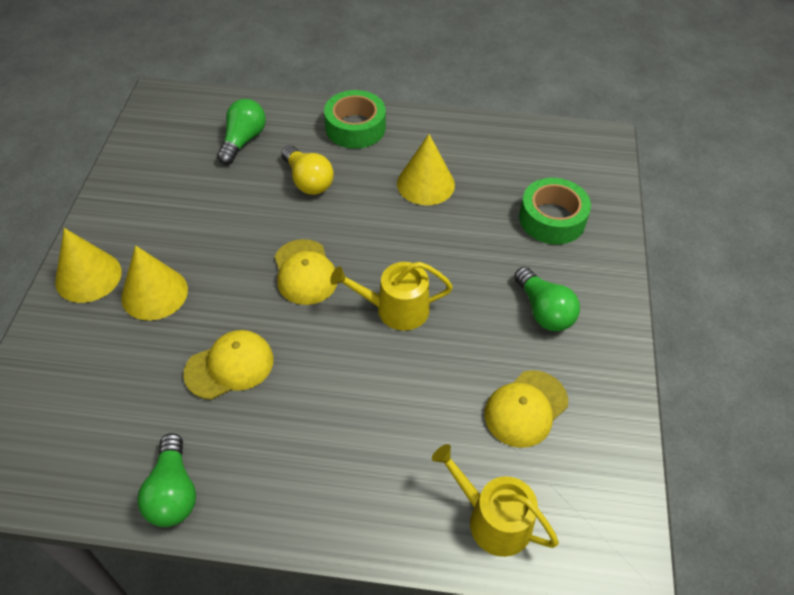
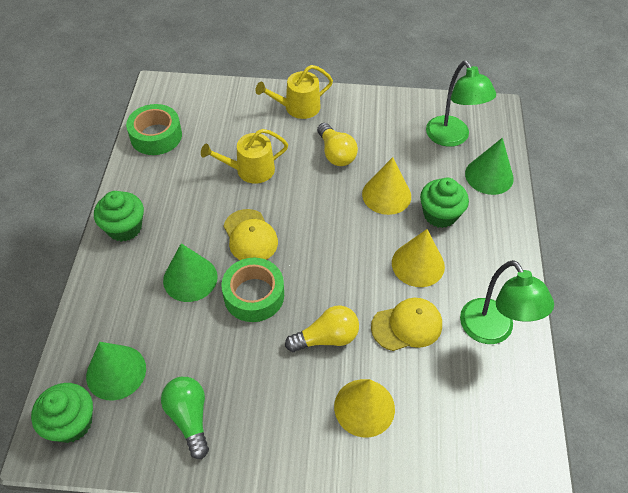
green cone: none = 0 -> [86,342,146,401] [163,243,218,302] [465,138,514,195] = 3
green cupcake: none = 0 -> [31,383,93,443] [94,191,144,242] [420,178,469,228] = 3
green lamp: none = 0 -> [426,61,496,147] [460,260,554,344] = 2
green light bulb: [137,433,196,527] [217,99,266,165] [514,267,580,331] = 3 -> [161,377,209,459] = 1
yellow cap: [183,330,273,400] [274,239,337,305] [484,370,568,448] = 3 -> [224,209,278,260] [371,298,442,351] = 2
yellow light bulb: [281,145,334,195] = 1 -> [285,305,359,352] [317,123,358,166] = 2

